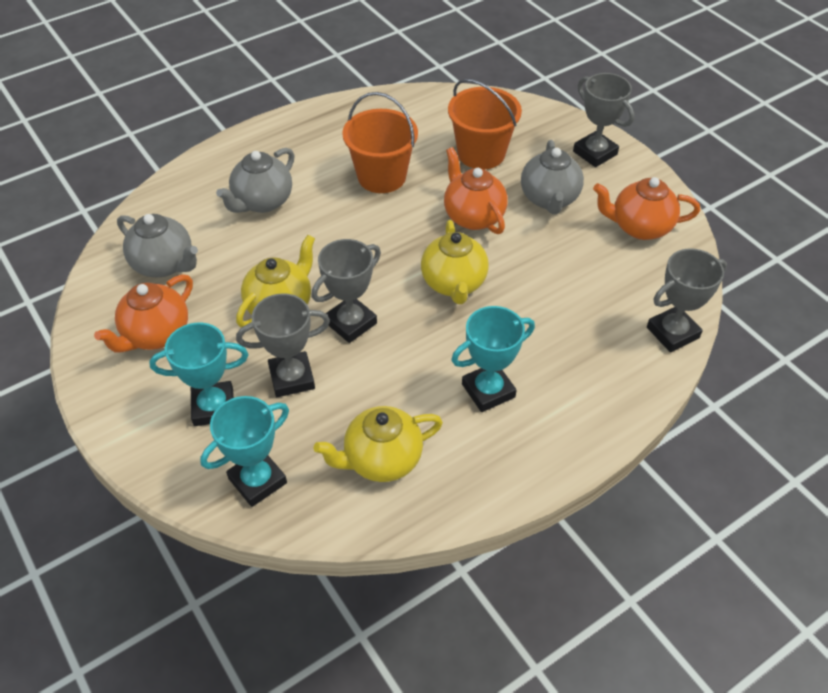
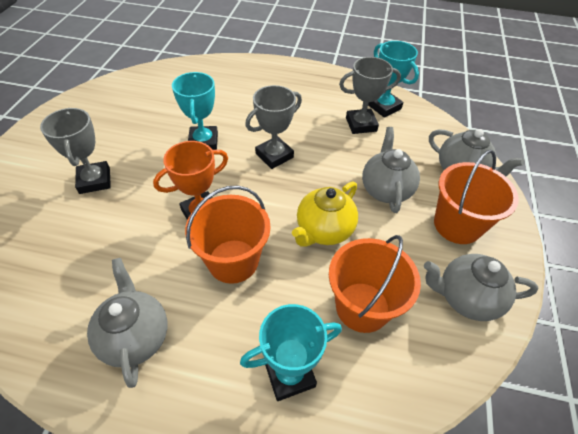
grey teapot: [117,214,198,277] [216,148,295,213] [521,140,584,214] = 3 -> [87,258,167,388] [362,127,420,213] [424,254,538,321] [429,129,524,176] = 4
grey trophy: [236,293,330,397] [311,239,381,343] [573,73,634,167] [647,248,727,352] = 4 -> [40,108,111,194] [245,85,302,169] [339,57,401,134] = 3
orange bucket: [342,92,418,193] [448,79,522,169] = 2 -> [185,186,271,284] [329,235,421,333] [434,150,519,244] = 3
orange teapot: [94,274,193,353] [444,147,508,234] [593,177,700,240] = 3 -> none = 0
orange trophy: none = 0 -> [153,141,228,220] = 1
yellow teapot: [236,235,315,328] [314,406,443,482] [421,220,489,304] = 3 -> [292,182,358,247] = 1

